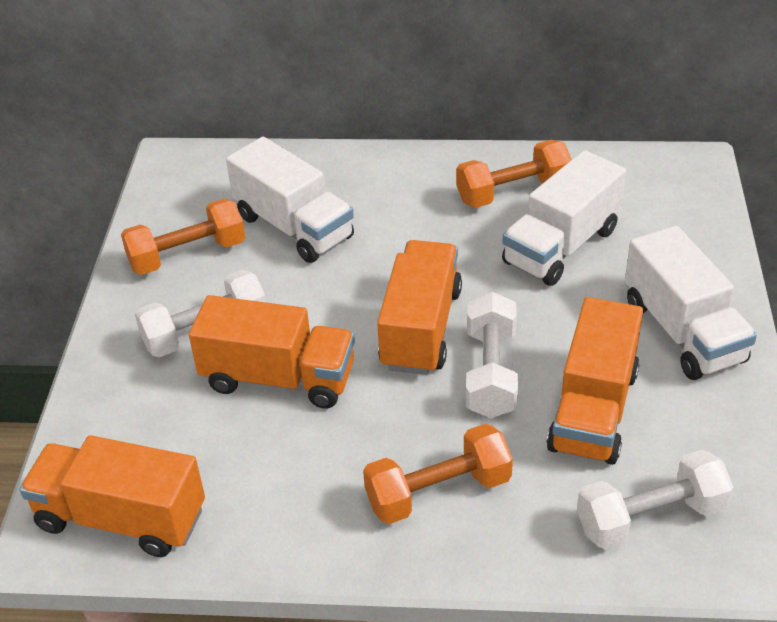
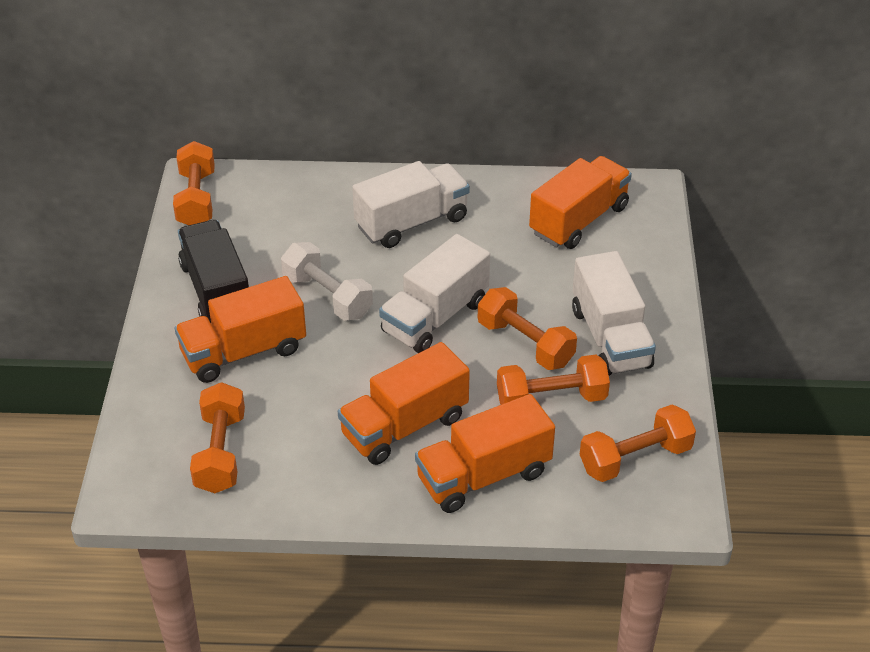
black truck: none = 0 -> [178,220,249,323] = 1
orange dumbbell: [121,198,245,275] [363,424,513,524] [456,140,572,208] = 3 -> [173,141,215,225] [190,382,245,493] [478,287,577,370] [497,355,610,405] [580,405,696,482] = 5
white dumbbell: [135,270,266,357] [466,292,518,418] [577,450,734,549] = 3 -> [281,242,373,321] = 1

